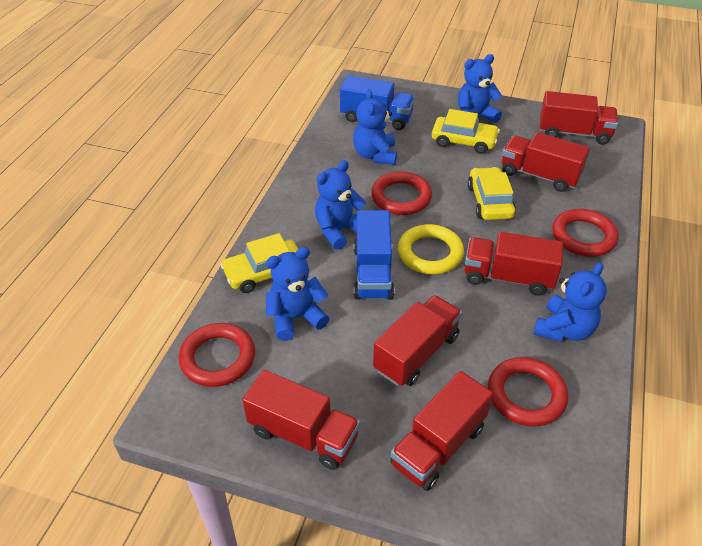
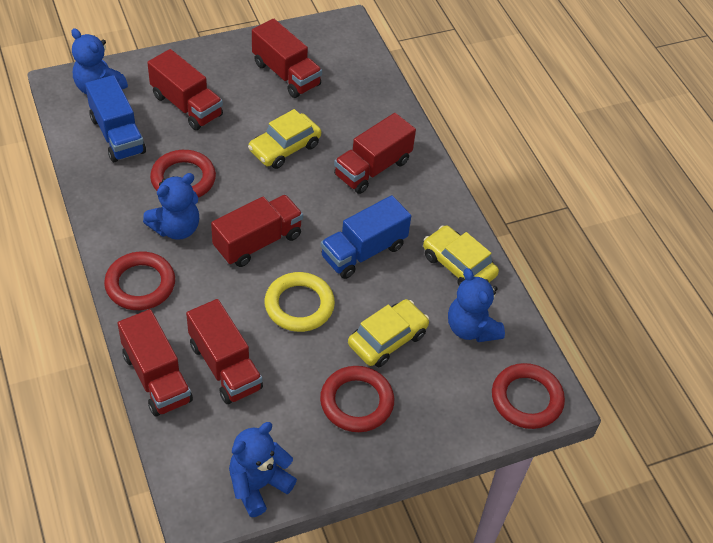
blue teddy bear: [266,247,330,341] [315,160,366,250] [353,89,397,165] [458,54,502,123] [534,262,607,342] = 5 -> [71,28,128,94] [143,173,199,240] [229,422,297,517] [448,268,505,342] = 4

